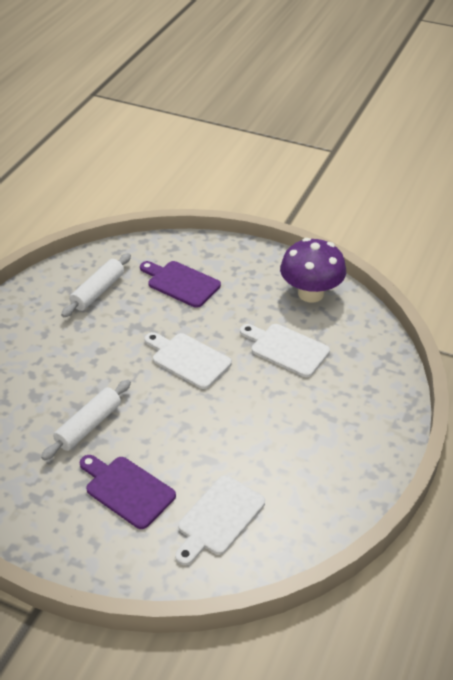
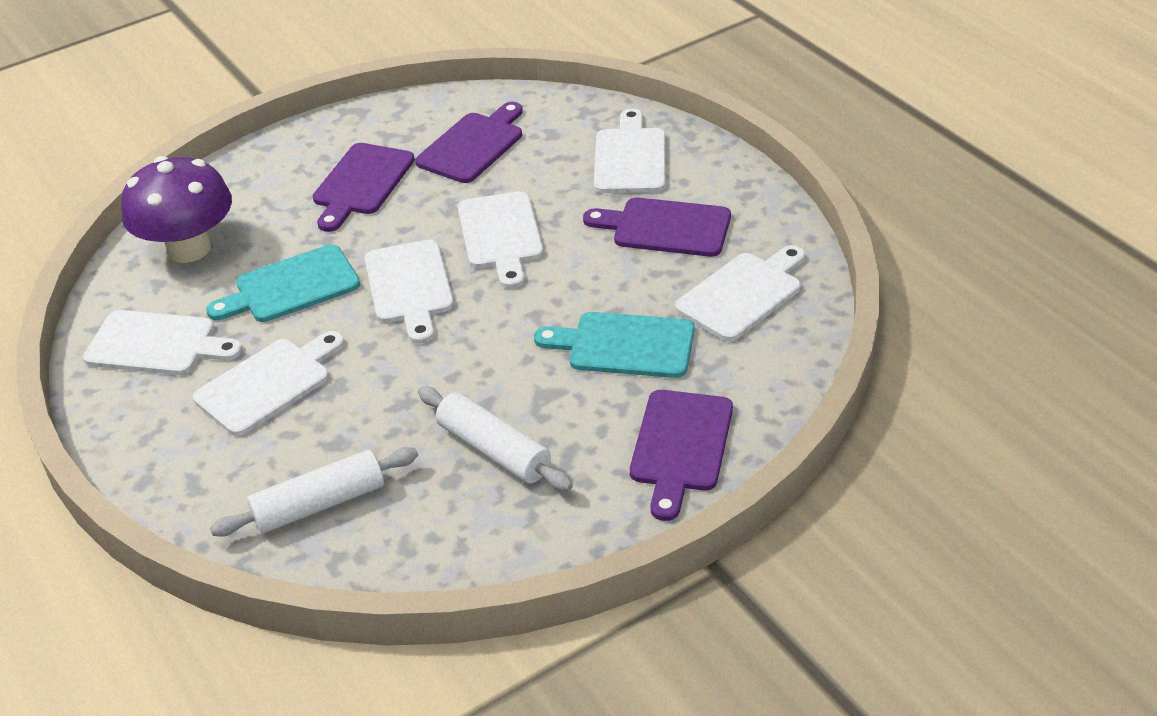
purple cutting board: [79,455,176,529] [140,261,221,308] = 2 -> [313,143,415,232] [415,102,523,183] [583,197,731,257] [630,390,733,521] = 4
turquoise cutting board: none = 0 -> [206,244,360,322] [534,312,695,378] = 2
white cutting board: [145,332,232,389] [175,475,265,565] [240,324,330,377] = 3 -> [83,310,243,375] [193,331,344,436] [365,240,454,344] [458,191,543,289] [594,108,666,193] [675,245,805,341] = 6

